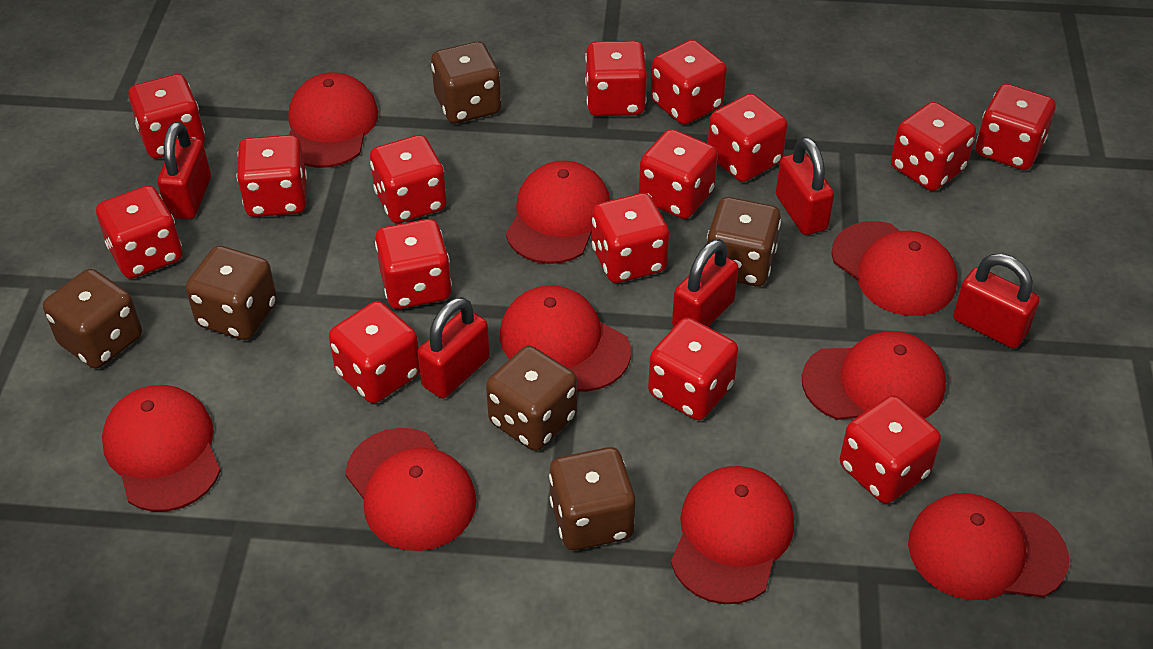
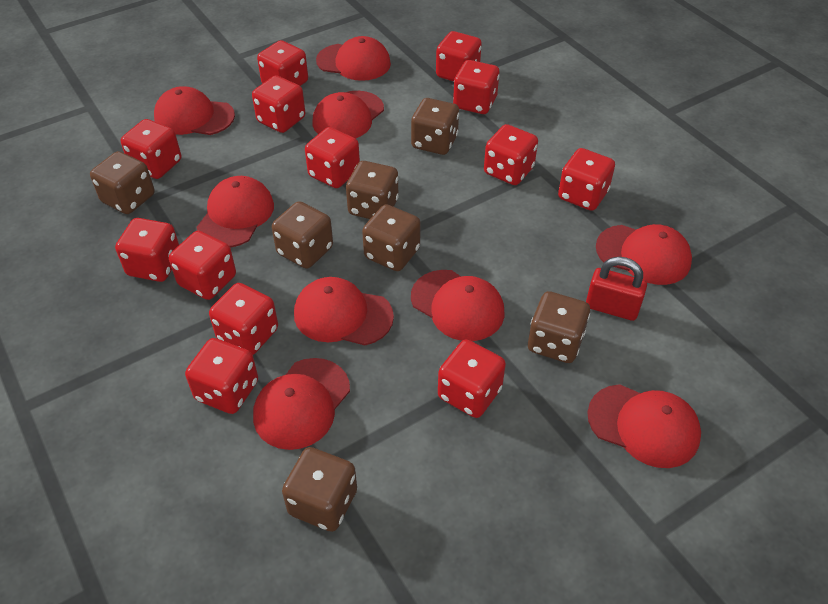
brown dice: [43,269,142,369] [186,246,277,340] [431,42,501,123] [486,346,577,451] [549,447,635,550] [707,197,781,286] = 6 -> [90,151,155,214] [272,201,333,269] [282,447,357,532] [346,161,399,219] [362,204,421,271] [411,98,459,155] [528,291,590,363] = 7
red dice: [96,185,182,279] [128,74,205,159] [237,135,307,217] [329,301,420,403] [370,135,447,223] [375,219,452,309] [585,41,647,116] [592,193,669,283] [639,129,718,219] [648,317,738,420] [651,40,727,125] [708,93,788,182] [840,395,941,504] [891,102,976,191] [976,84,1055,170] = 15 -> [115,218,179,282] [121,119,181,179] [169,231,236,300] [185,338,258,414] [209,283,278,355] [252,75,305,133] [257,40,308,86] [305,127,360,188] [436,31,482,81] [438,339,506,418] [453,60,499,114] [484,124,538,185] [558,148,615,211] = 13
red padlock: [157,121,211,219] [417,297,490,398] [672,239,738,327] [776,137,834,235] [953,254,1039,349] = 5 -> [586,257,647,321] = 1

